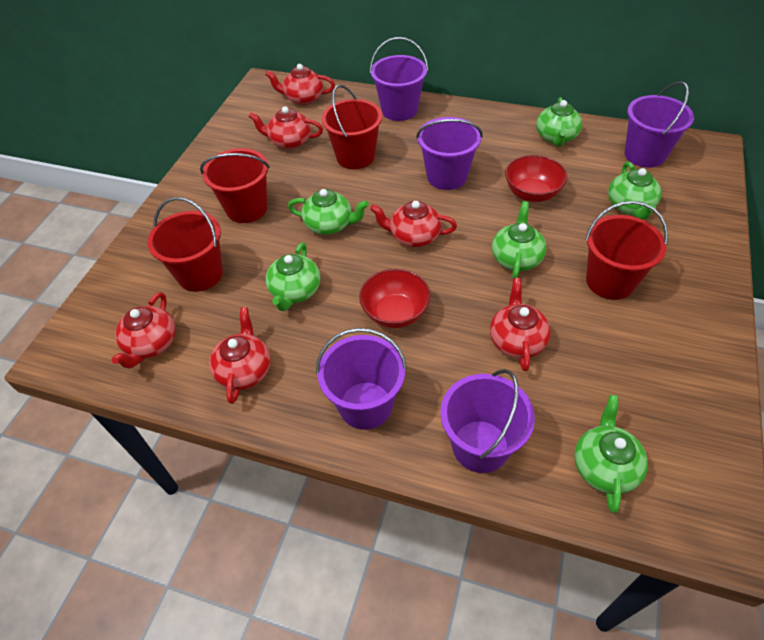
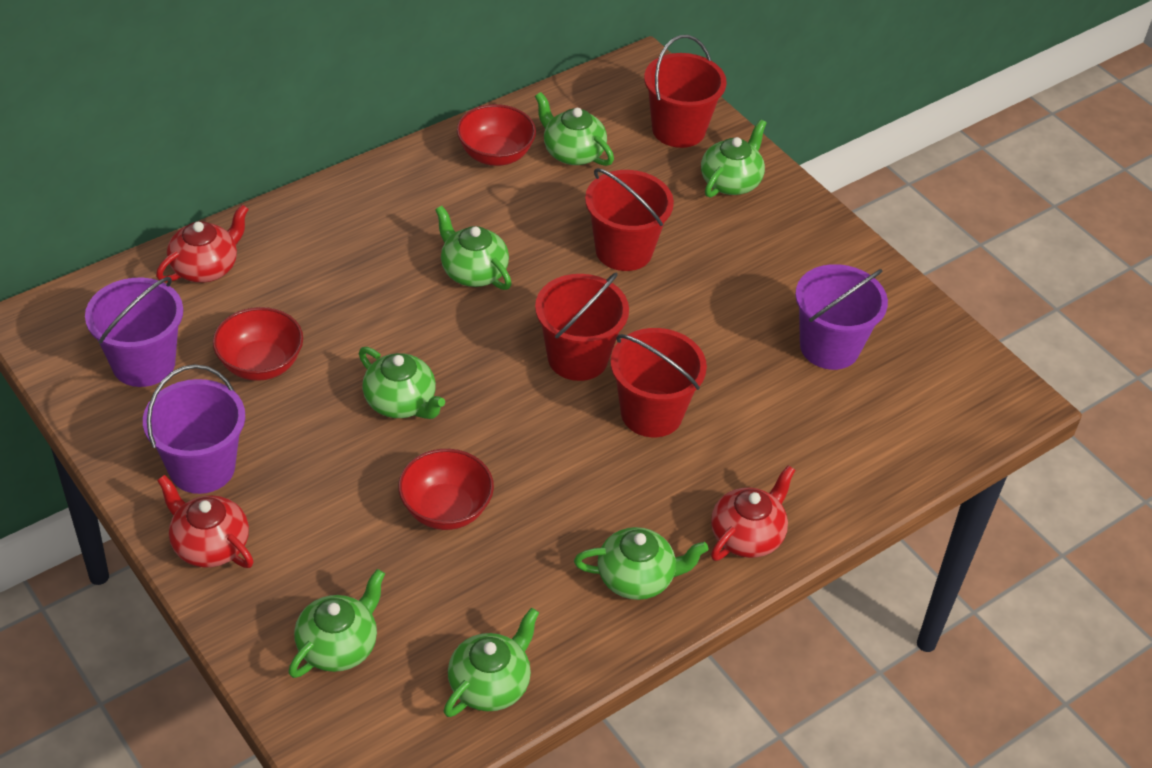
green teapot: [266,243,320,311] [288,189,369,235] [492,201,546,278] [536,97,582,147] [574,395,648,513] [608,161,661,220] = 6 -> [288,569,385,678] [359,347,445,419] [435,206,512,290] [444,608,539,717] [535,92,614,166] [574,527,709,600] [701,119,766,197] = 7
purple bucket: [316,328,407,430] [370,37,428,121] [416,117,483,190] [440,369,535,473] [625,81,694,168] = 5 -> [85,277,183,387] [143,364,245,494] [795,264,888,370] = 3
red bowl: [359,269,431,328] [505,155,567,202] = 2 -> [213,307,303,381] [398,449,494,530] [457,104,536,166] = 3
red teapot: [112,292,176,368] [209,307,271,404] [249,106,323,149] [265,64,335,105] [370,201,457,247] [490,278,551,371] = 6 -> [156,204,249,283] [157,475,254,568] [711,465,795,561] = 3

